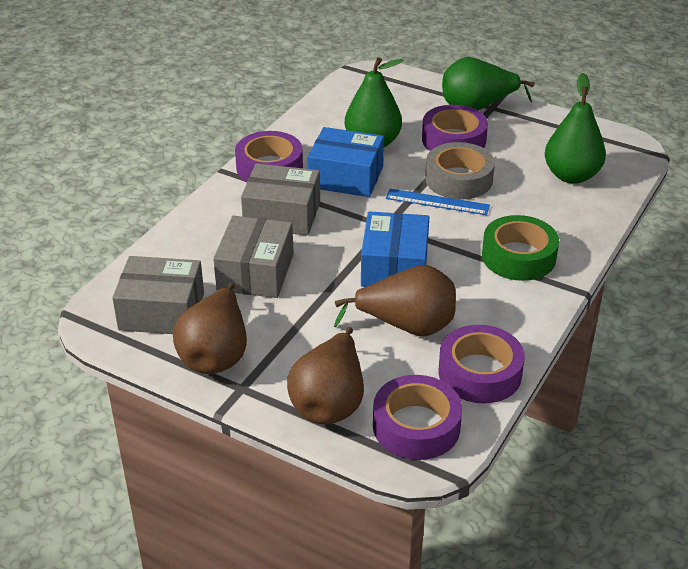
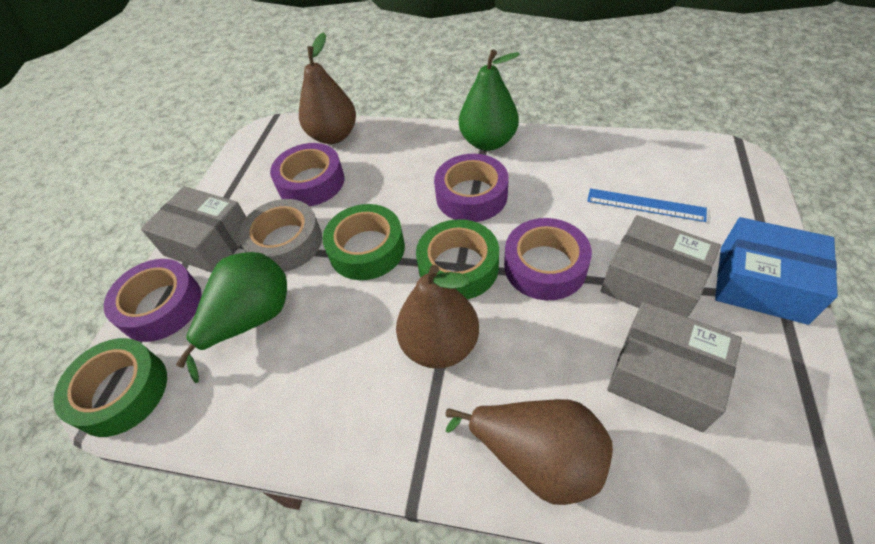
blue box: [308,127,384,197] [361,211,429,287] = 2 -> [715,217,838,325] = 1
green pear: [345,57,403,147] [442,57,535,110] [545,73,606,184] = 3 -> [176,252,287,383] [459,49,520,151] = 2
green tape: [482,215,559,281] = 1 -> [53,338,167,437] [323,204,405,280] [416,219,499,299] = 3

